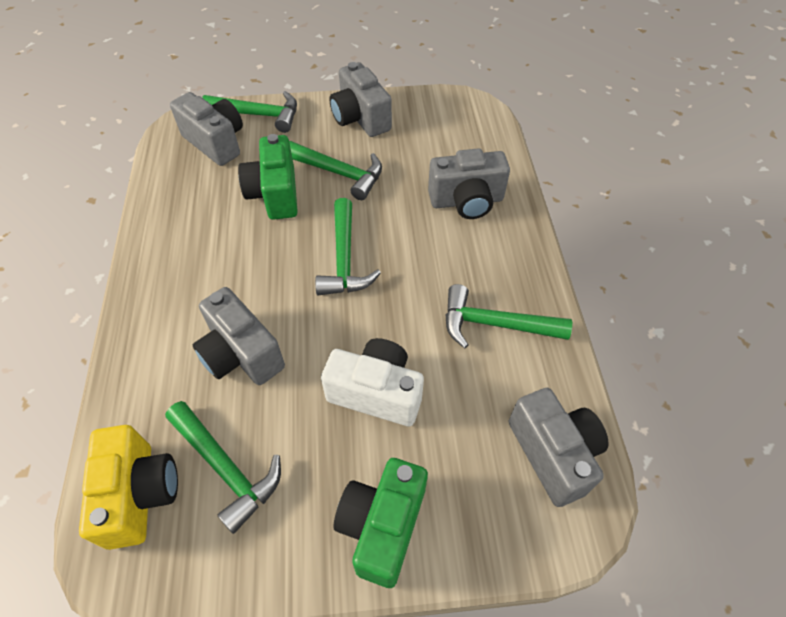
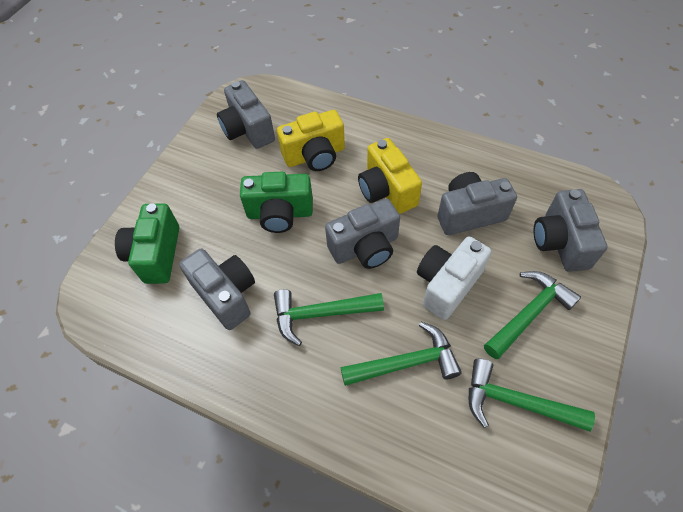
green hammer: [165,401,281,534] [202,91,297,133] [289,141,382,200] [315,198,381,295] [445,284,572,348] = 5 -> [274,289,384,346] [340,322,462,386] [469,358,595,431] [484,271,581,359] = 4
yellow camera: [79,425,178,550] = 1 -> [277,110,345,171] [358,138,422,214] = 2

